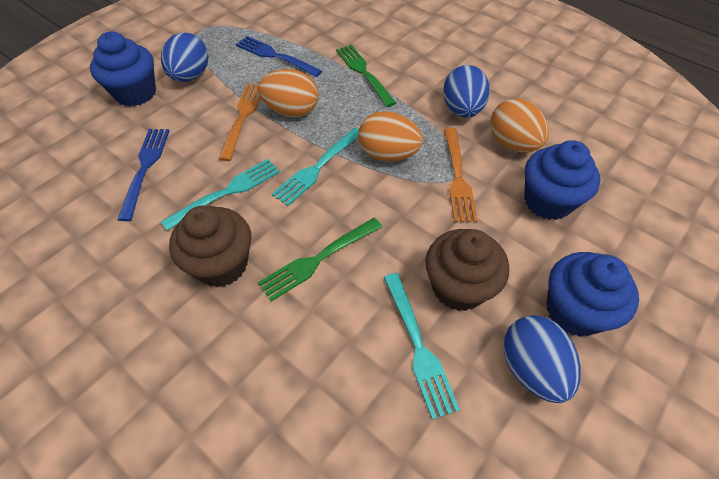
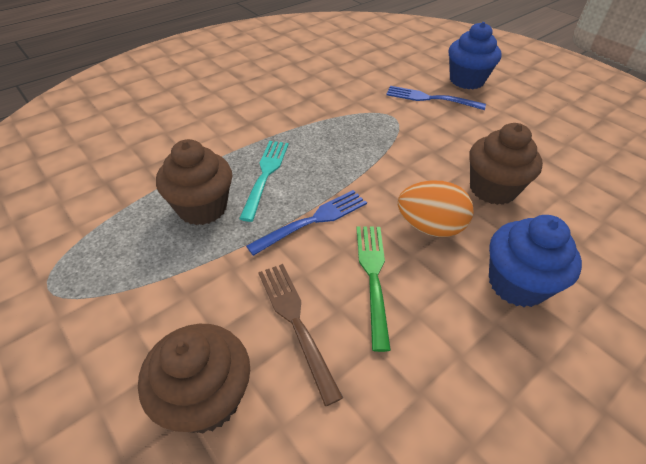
blue cupcake: [90,31,156,107] [524,140,600,220] [546,252,639,337] = 3 -> [449,22,501,89] [489,215,582,307] = 2
blue egg: [161,32,208,82] [443,65,490,118] [503,315,581,403] = 3 -> none = 0
brown cupcake: [169,205,251,287] [425,229,509,311] = 2 -> [138,324,250,433] [156,139,232,225] [469,123,543,205] = 3
brown fork: none = 0 -> [258,264,343,406] = 1
green fork: [258,218,382,301] [336,45,396,107] = 2 -> [356,226,391,352] = 1
orange egg: [258,69,319,117] [358,111,423,161] [490,98,549,152] = 3 -> [398,180,474,237] = 1
orange fork: [219,83,261,161] [444,128,478,222] = 2 -> none = 0
turquoise fork: [161,159,280,231] [272,127,359,206] [384,273,460,420] = 3 -> [239,141,289,222] = 1

